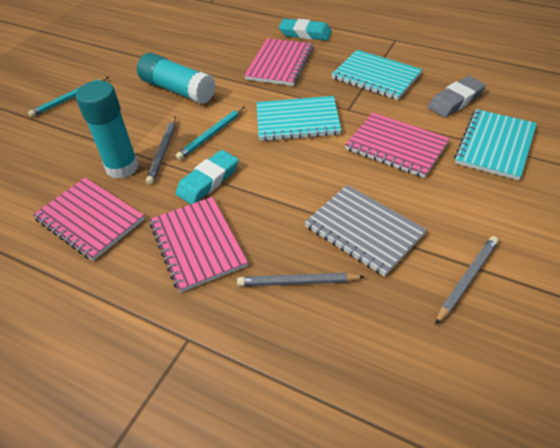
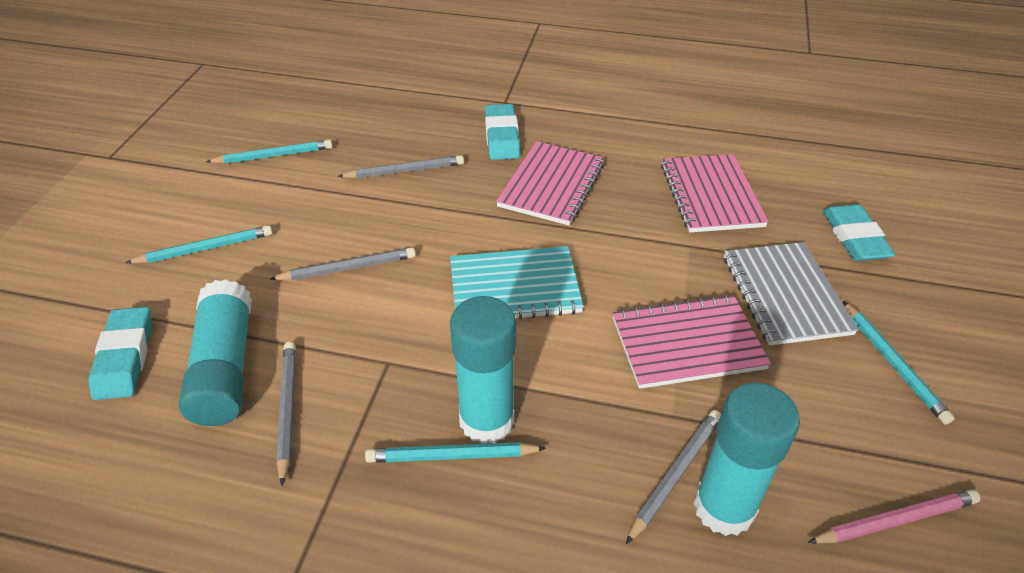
grey eraser: [428,76,486,118] = 1 -> none = 0
grey pencil: [146,117,176,184] [237,273,365,286] [435,236,498,325] = 3 -> [270,247,416,280] [276,342,296,486] [337,155,464,179] [626,410,721,544] = 4
pink notebook: [33,178,144,261] [150,197,248,293] [244,38,313,86] [345,113,450,178] = 4 -> [496,141,605,225] [613,294,771,389] [661,154,769,232] = 3
pink pencil: none = 0 -> [808,489,981,544] = 1
turquoise eraser: [176,150,239,204] [279,18,332,41] = 2 -> [89,307,152,400] [485,104,520,160] [823,204,895,261] = 3
turquoise glue stick: [75,81,139,179] [137,53,215,104] = 2 -> [179,279,252,426] [450,296,516,444] [693,383,800,536] = 3
turquoise notebook: [257,96,342,141] [331,50,422,100] [454,109,537,180] = 3 -> [450,246,584,319] = 1
turquoise pencil: [28,77,109,117] [175,107,244,160] = 2 -> [125,225,273,264] [206,139,333,164] [365,442,546,463] [843,301,954,425] = 4

